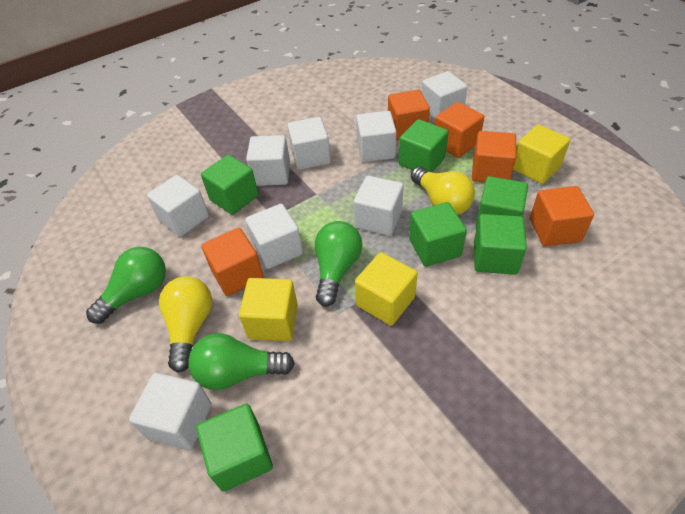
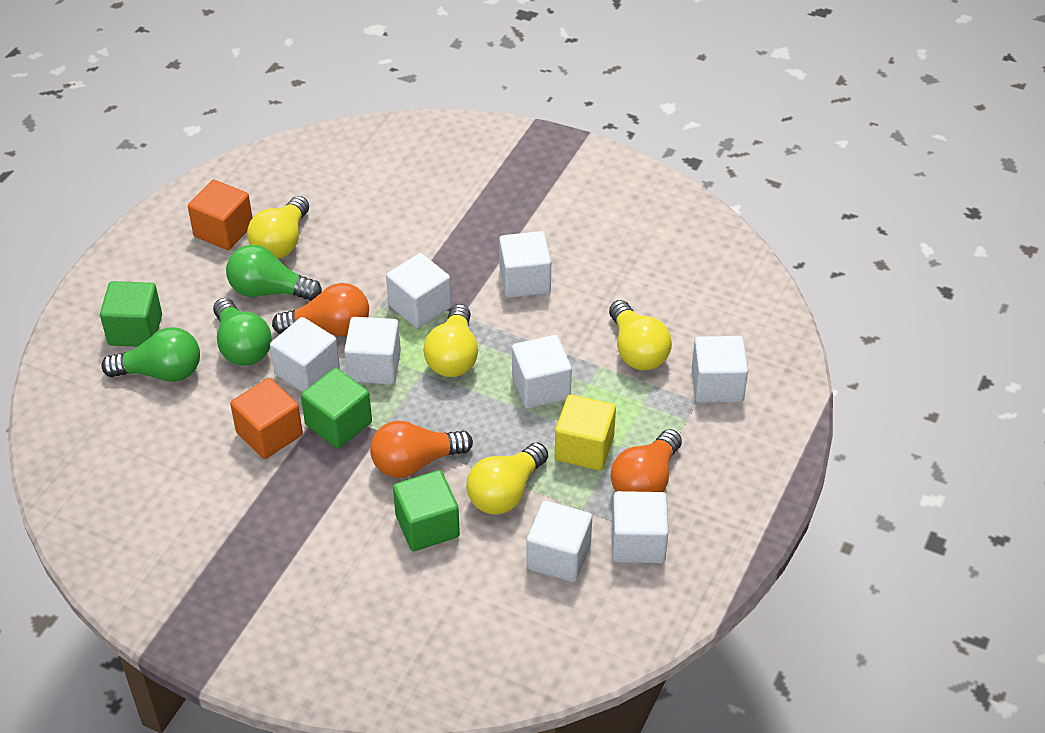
green cube: [196,404,273,492] [201,155,258,215] [399,119,449,172] [409,202,467,267] [474,214,527,275] [476,176,528,229] = 6 -> [100,281,162,347] [301,368,372,449] [393,470,460,551] = 3
orange cube: [201,228,264,296] [388,90,430,140] [435,102,484,158] [472,131,516,182] [530,186,594,246] = 5 -> [188,180,253,250] [230,378,303,459] = 2
orange light bulb: none = 0 -> [272,283,369,336] [370,420,473,478] [611,429,682,492] = 3
yellow cube: [239,278,298,341] [355,252,417,326] [513,125,570,184] = 3 -> [555,394,616,470] = 1
yellow light bulb: [159,276,212,373] [411,167,475,215] = 2 -> [247,196,309,259] [423,304,478,377] [466,443,548,515] [609,300,672,370] = 4

